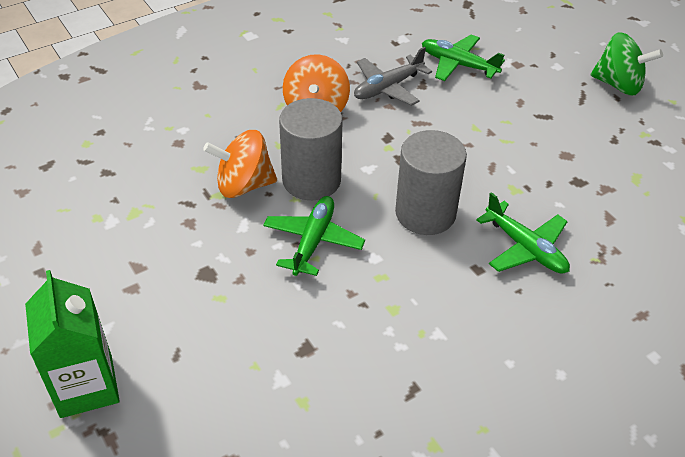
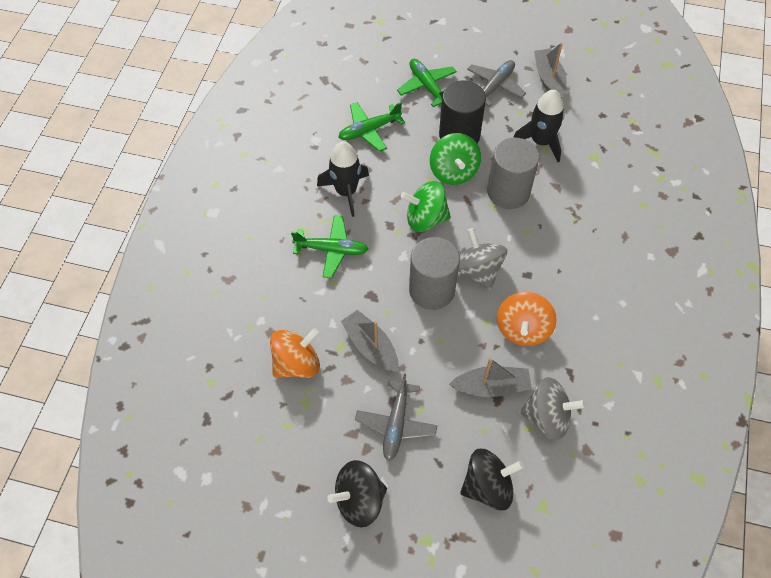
black cylinder: none = 0 -> [439,81,486,143] = 1
black rocket: none = 0 -> [317,141,369,217] [513,90,564,162] = 2
black spinning top: none = 0 -> [327,460,387,528] [460,449,524,510] = 2
green carton: [25,270,120,418] = 1 -> none = 0
green spinning top: [591,33,663,96] = 1 -> [401,181,451,232] [430,133,481,185] = 2
grey boat: none = 0 -> [341,310,399,372] [449,358,532,397] [534,42,567,98] = 3
grey plane: [354,47,432,106] = 1 -> [355,373,438,461] [467,60,526,107] = 2
grey spinning top: none = 0 -> [458,228,507,290] [520,377,586,440] = 2

